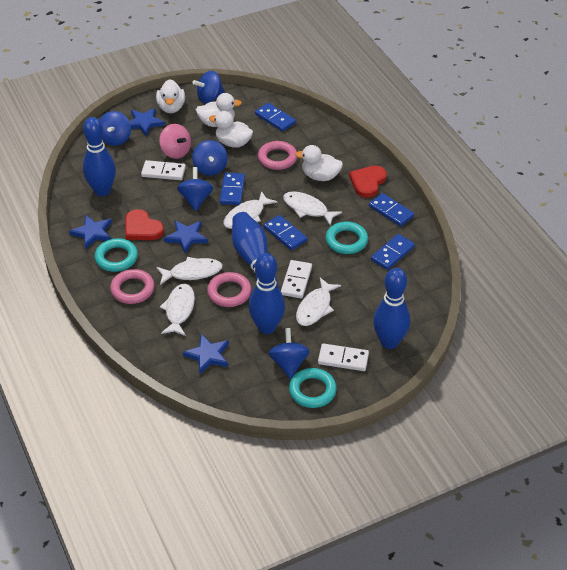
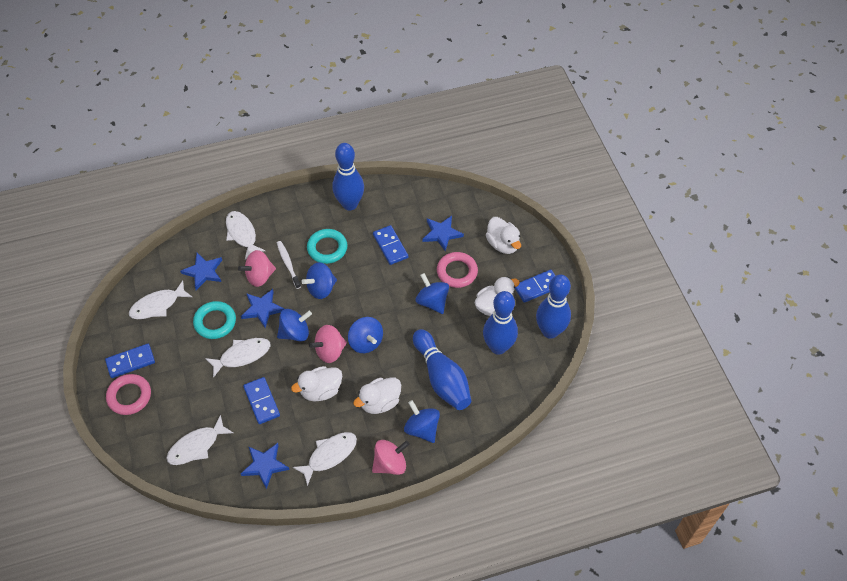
blue domino: [220,173,245,205] [255,103,296,132] [264,215,307,250] [369,193,414,226] [371,234,415,270] = 5 -> [105,344,155,378] [243,377,280,424] [373,225,408,265] [515,270,556,303] = 4
pink ring: [110,269,155,304] [207,272,252,307] [258,141,297,170] = 3 -> [106,374,151,415] [437,252,478,288] = 2
pink spinning top: [159,124,191,159] = 1 -> [238,250,276,287] [309,325,347,363] [372,440,410,475] = 3
red heart: [125,209,164,240] [349,165,387,198] = 2 -> none = 0
turquoise ring: [95,238,138,272] [289,368,337,408] [326,222,368,254] = 3 -> [193,301,236,339] [307,229,347,264] = 2
white domino: [141,160,186,180] [281,260,312,298] [318,343,369,371] = 3 -> none = 0
white toothbrush: none = 0 -> [277,241,301,289] = 1

